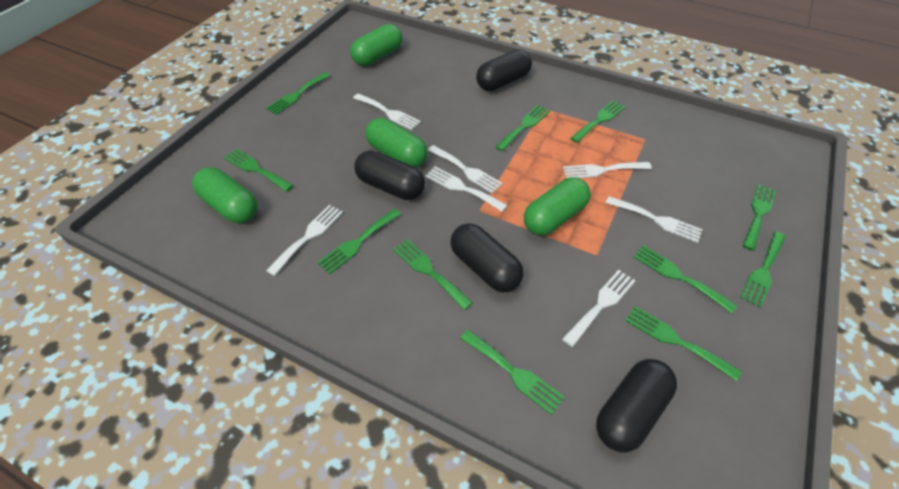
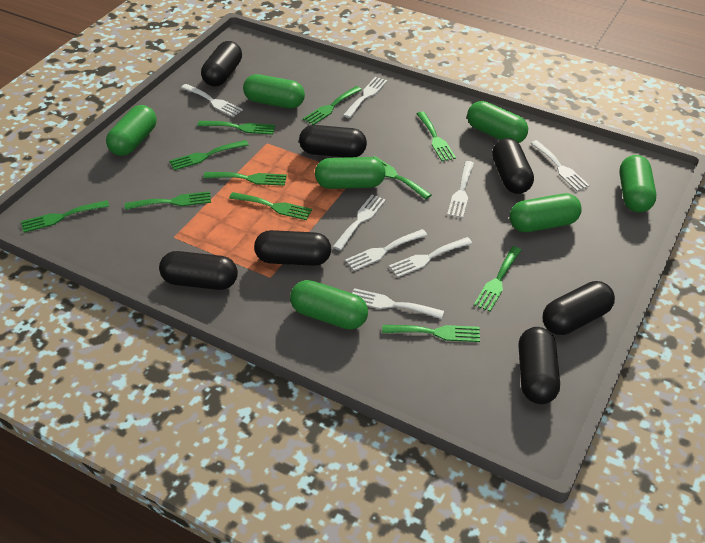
black capsule: [354,150,425,200] [450,223,524,292] [476,49,532,91] [596,359,677,452] = 4 -> [159,251,238,290] [201,41,242,87] [254,230,331,266] [299,125,367,158] [492,138,534,194] [518,327,560,404] [542,281,615,335] = 7
green capsule: [192,167,258,223] [350,24,402,66] [366,118,428,168] [524,177,591,236] = 4 -> [106,105,156,156] [243,74,305,109] [290,280,368,330] [315,157,386,189] [467,101,528,143] [510,193,582,232] [619,155,656,212] = 7
white fork: [266,205,343,276] [353,93,421,130] [425,166,508,212] [428,145,503,194] [562,270,636,347] [563,162,652,178] [606,196,703,243] = 7 -> [181,84,243,117] [333,195,386,251] [343,77,387,118] [345,229,427,271] [352,288,444,319] [389,237,472,278] [447,161,474,218] [530,140,590,191] = 8

